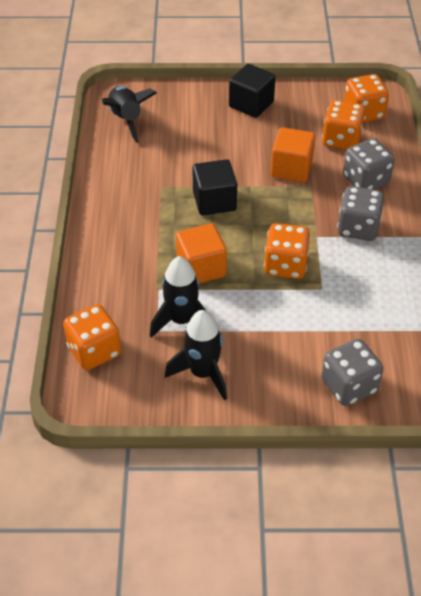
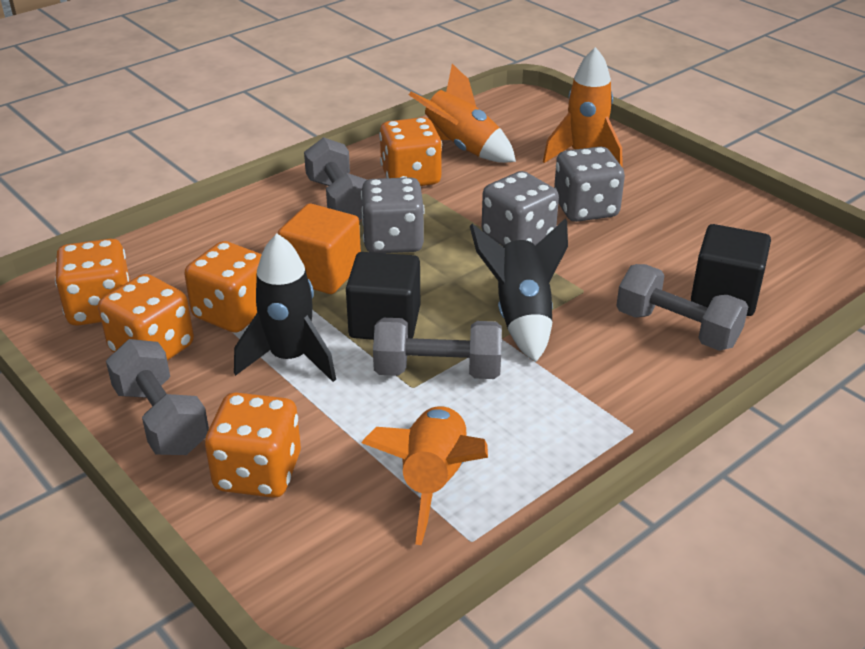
black rocket: [102,86,157,143] [150,256,206,338] [165,310,227,400] = 3 -> [234,234,336,382] [470,219,568,362] = 2
grey dumbbell: none = 0 -> [106,339,209,455] [304,137,367,220] [373,318,502,379] [616,264,748,351] = 4
orange cube: [176,223,227,283] [271,127,315,182] = 2 -> [278,204,361,294] = 1
orange dice: [63,304,121,370] [264,223,311,279] [322,100,365,150] [344,74,389,122] = 4 -> [55,239,130,326] [98,274,194,360] [184,241,262,333] [205,393,301,498] [379,117,442,186] = 5
orange rocket: none = 0 -> [361,406,488,545] [409,64,516,163] [543,47,622,166] = 3

